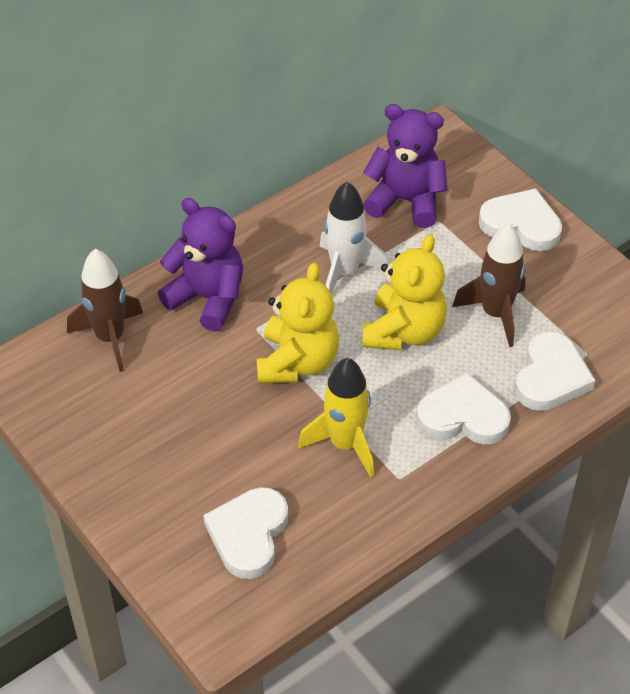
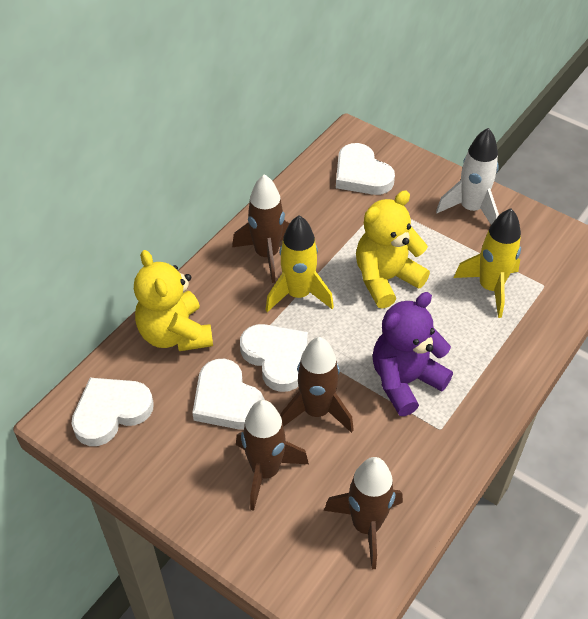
brown rocket: [67,249,143,372] [452,224,526,347] = 2 -> [232,174,290,283] [236,400,309,511] [280,337,354,433] [324,457,403,569] = 4
purple teddy bear: [158,198,243,332] [363,104,448,228] = 2 -> [373,292,453,416] = 1
yellow rocket: [298,358,374,478] = 1 -> [266,215,334,312] [454,208,521,318] = 2

